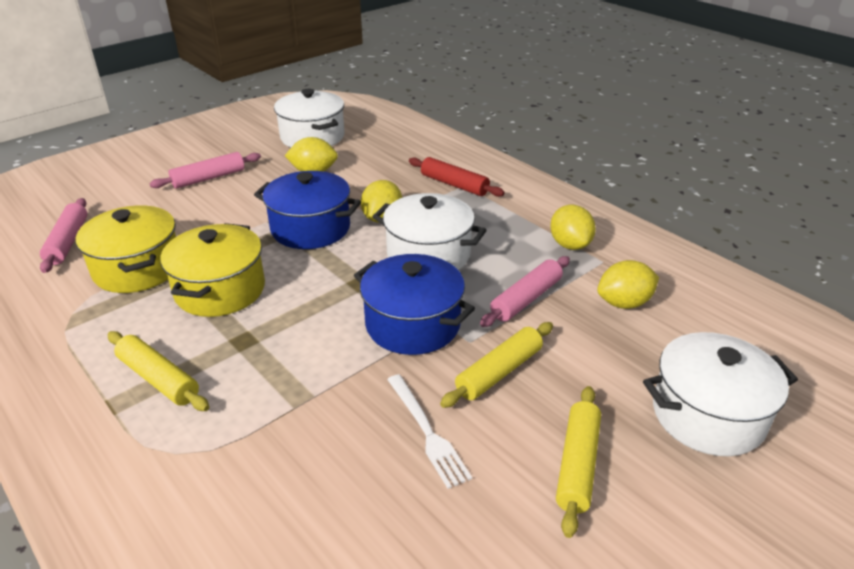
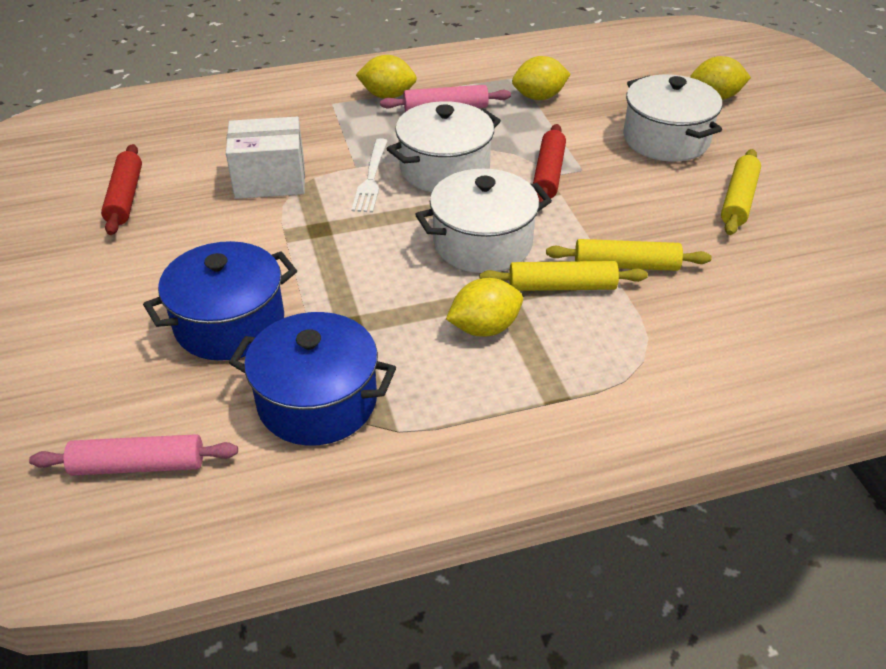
pink rolling pin: [40,198,87,273] [149,152,261,189] [480,256,570,327] = 3 -> [29,434,238,476] [380,85,511,112] = 2
red rolling pin: [409,157,505,197] = 1 -> [101,144,142,235] [533,124,566,207] = 2
white box: none = 0 -> [226,117,305,199] = 1
yellow pot: [76,205,176,293] [161,223,265,317] = 2 -> none = 0

